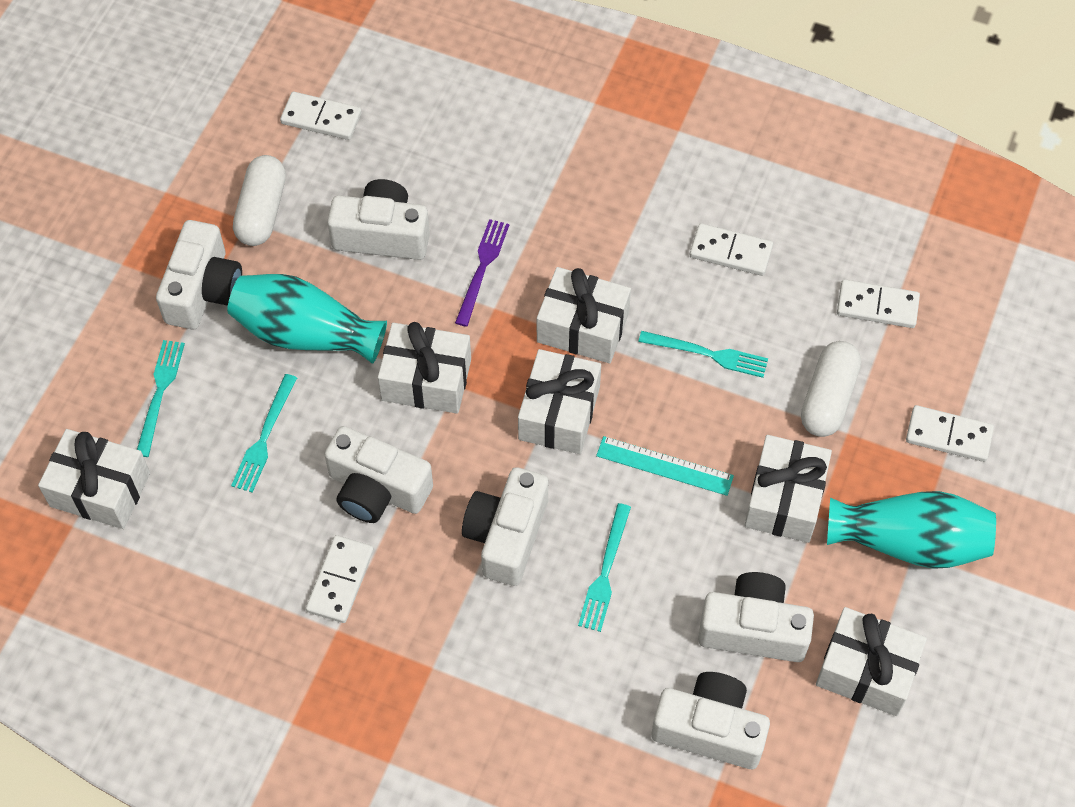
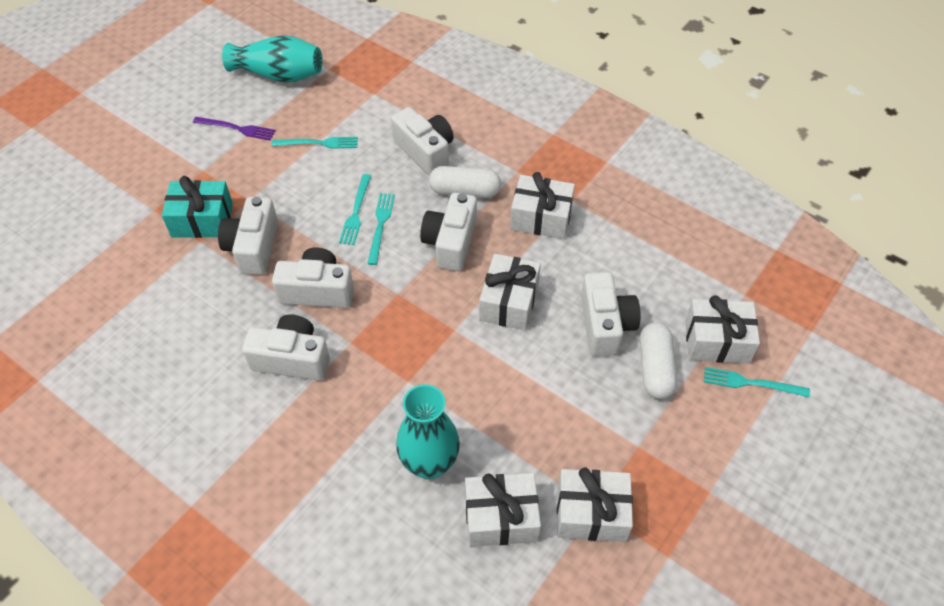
turquoise gift: none = 0 -> [162,176,233,238] = 1
turquoise ruler: [596,436,734,496] = 1 -> none = 0
white domino: [280,92,362,140] [306,535,374,623] [690,223,773,276] [837,279,920,328] [906,405,994,462] = 5 -> none = 0
white gift: [38,429,150,529] [378,322,471,414] [518,349,601,454] [537,267,631,363] [744,435,832,543] [816,607,927,716] = 6 -> [465,473,541,547] [479,253,541,330] [510,172,575,239] [557,467,633,542] [685,295,760,363] = 5

